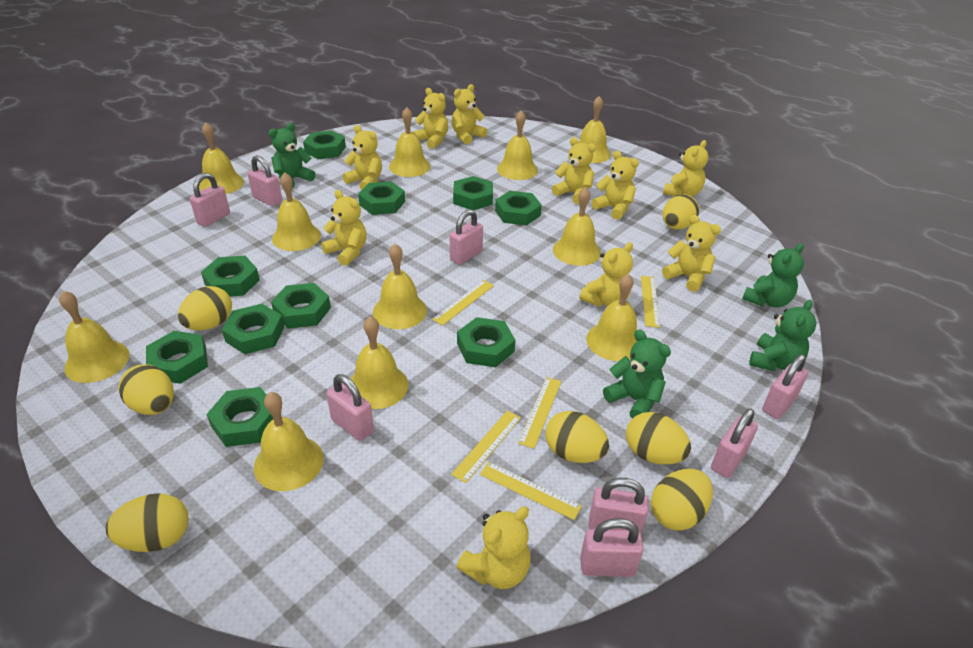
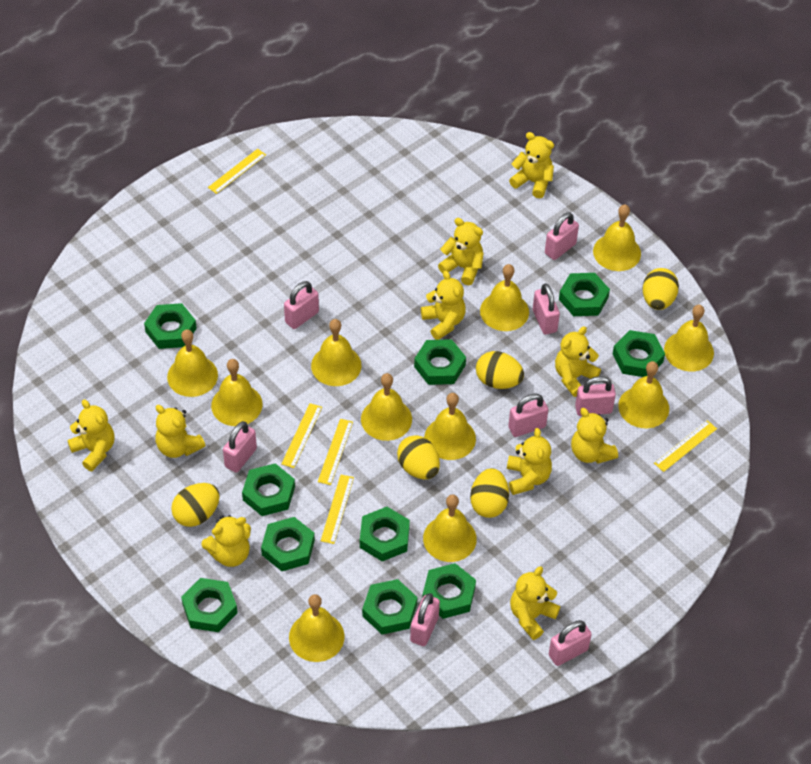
green teddy bear: [269,123,315,188] [603,329,671,419] [742,243,804,308] [749,300,816,371] = 4 -> none = 0
yellow egg: [106,493,189,552] [118,364,174,415] [178,286,232,330] [546,411,609,463] [626,412,691,465] [651,469,713,531] [663,194,699,229] = 7 -> [171,483,220,527] [397,435,440,479] [470,468,509,518] [476,351,524,389] [643,268,679,310] = 5

